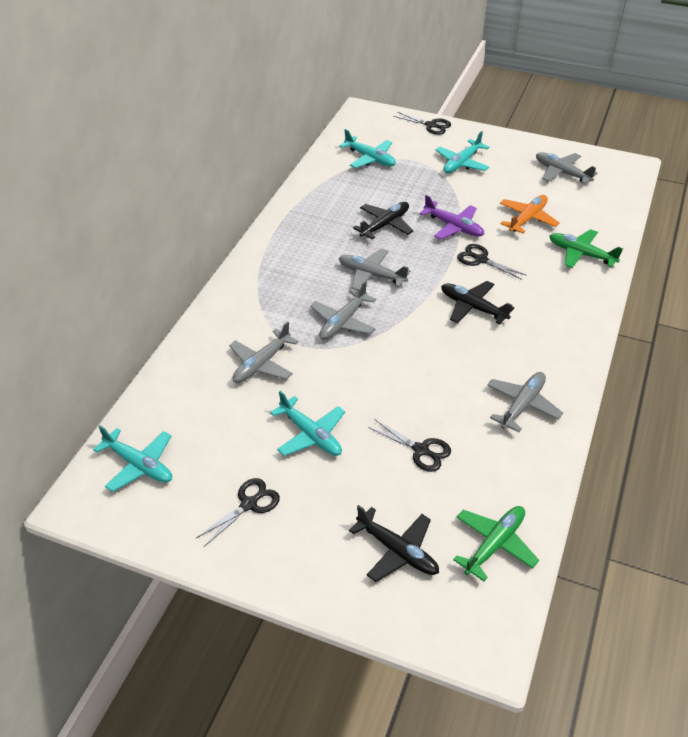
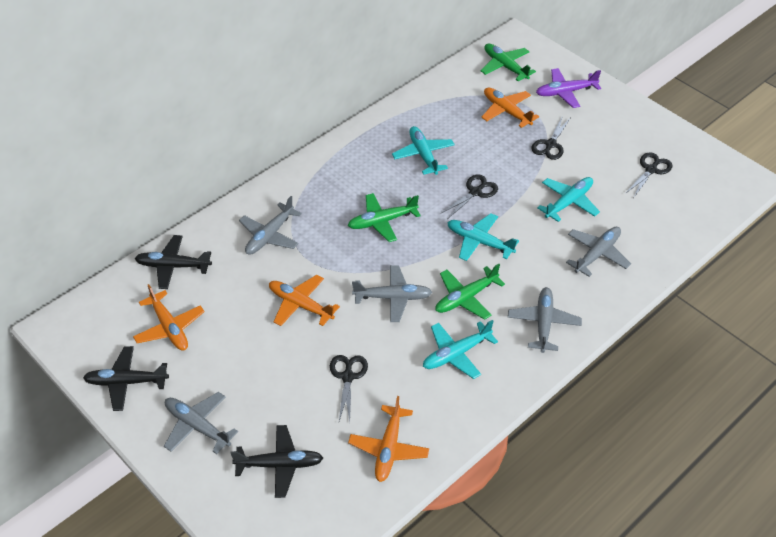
green plane: [453,506,539,581] [549,229,623,268] = 2 -> [348,193,421,242] [435,264,505,320] [481,43,536,81] = 3
orange plane: [500,195,560,234] = 1 -> [133,284,205,350] [269,275,340,326] [348,396,429,482] [481,88,539,128] = 4

